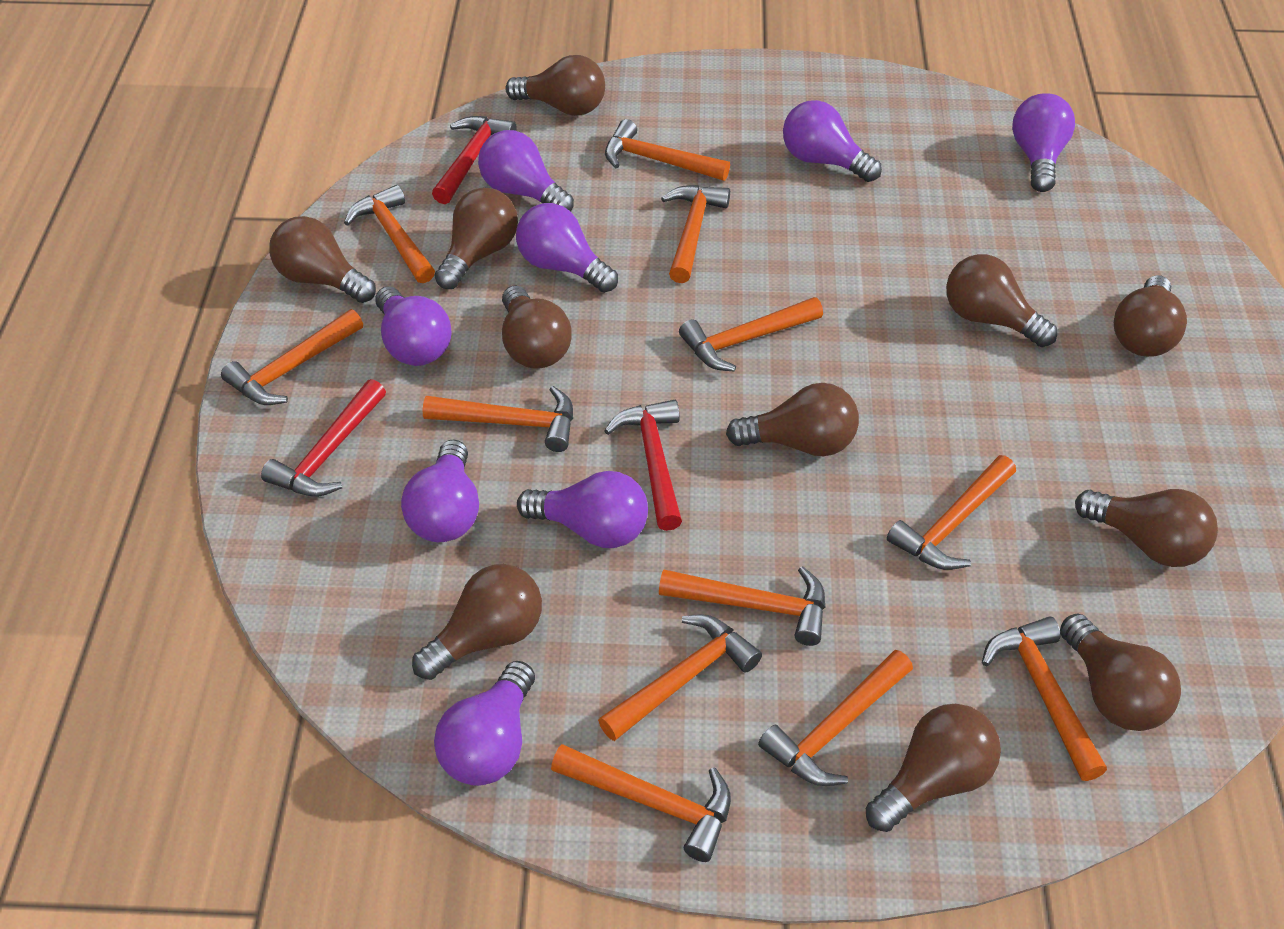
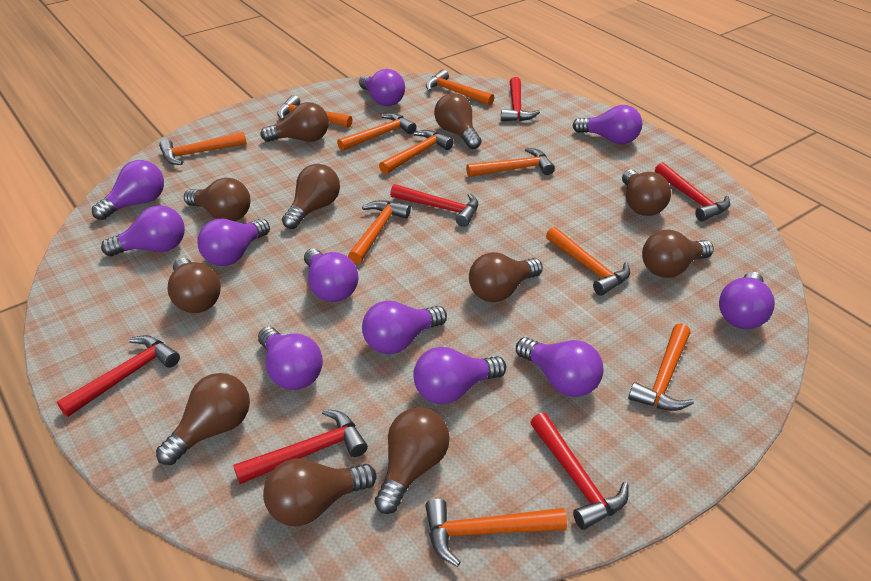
orange hammer: [221,309,363,405] [344,185,435,283] [423,386,573,452] [551,744,731,862] [598,614,762,741] [605,119,730,181] [659,566,825,646] [661,185,730,283] [679,297,823,372] [758,650,913,786] [887,455,1016,570] [982,617,1107,781] = 12 -> [159,132,247,165] [277,95,352,128] [337,113,416,151] [348,200,411,264] [379,130,454,174] [425,498,567,567] [426,69,495,105] [466,148,555,177] [546,227,630,296] [628,323,694,411] = 10
purple light bulb: [375,286,452,366] [401,439,479,542] [434,661,535,786] [478,130,574,211] [516,203,618,293] [517,471,648,548] [783,100,882,182] [1012,93,1075,192] = 8 -> [92,160,164,220] [101,205,185,256] [197,218,270,266] [258,327,323,390] [304,248,359,302] [359,69,405,106] [362,301,447,354] [413,347,506,404] [516,337,603,397] [573,105,642,144] [719,272,775,329] = 11
red hammer: [261,379,386,497] [432,116,516,204] [604,400,682,531] = 3 -> [57,335,180,417] [233,409,368,484] [390,184,478,227] [501,77,540,121] [530,413,629,530] [655,162,730,221] = 6

